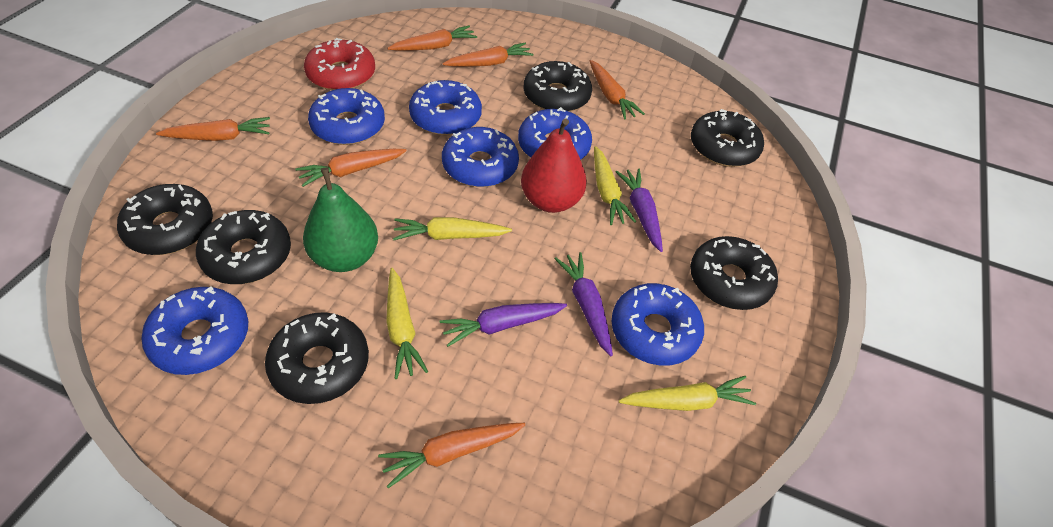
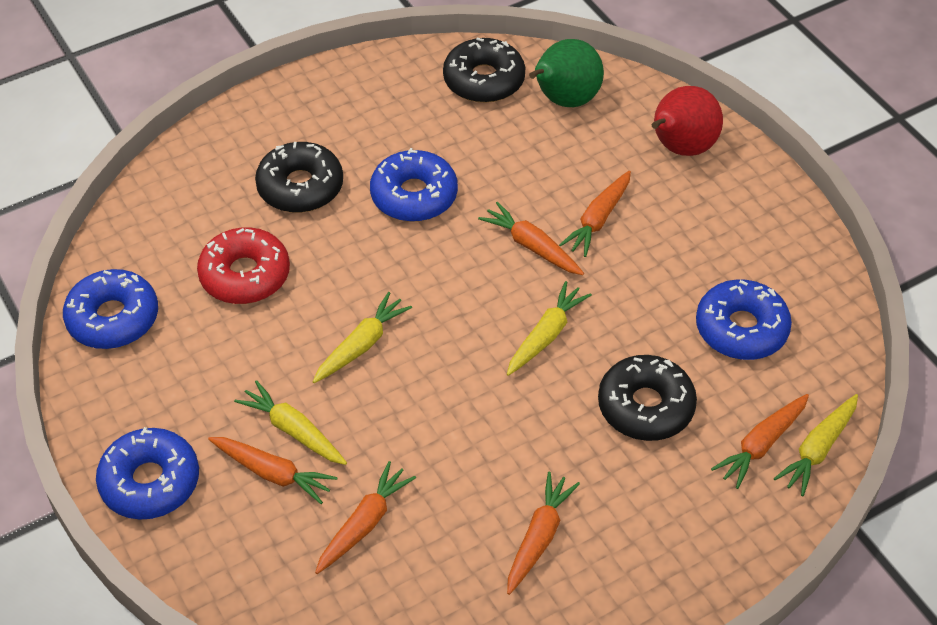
black donut: [117,184,213,255] [196,210,291,284] [265,312,369,404] [523,61,592,112] [690,236,778,310] [691,109,764,167] = 6 -> [255,142,343,213] [443,37,525,103] [598,355,697,441] = 3
blue donut: [142,286,248,375] [308,88,385,145] [409,80,482,135] [442,127,519,187] [518,107,592,160] [611,283,704,366] = 6 -> [63,269,158,349] [96,427,199,520] [370,148,458,222] [696,279,792,360] = 4
purple carrot: [440,303,567,347] [555,252,613,356] [616,168,663,252] = 3 -> none = 0

